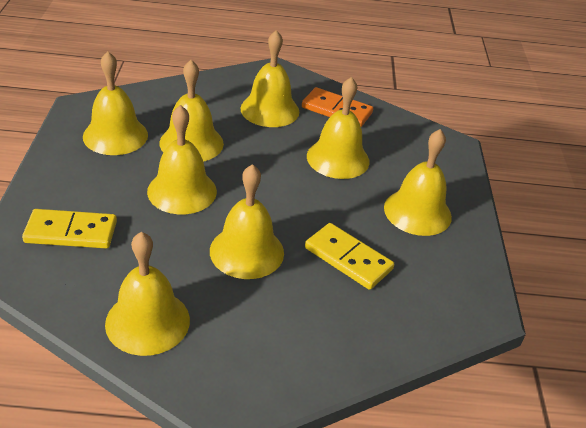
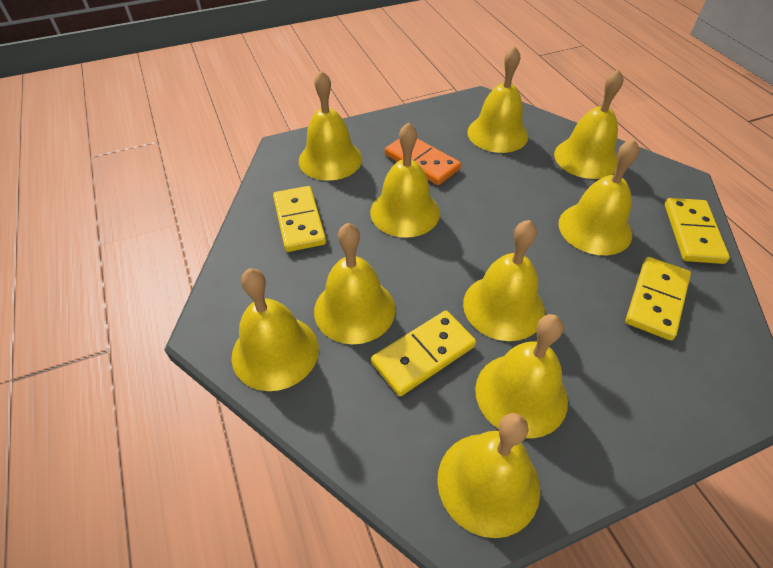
yellow bell: [83,51,148,155] [105,232,190,356] [147,105,217,214] [160,60,224,162] [210,164,284,279] [241,30,299,127] [307,77,369,179] [384,129,452,236] = 8 -> [232,268,319,391] [299,71,362,181] [314,223,395,344] [370,122,440,238] [437,413,540,538] [463,220,545,341] [467,46,528,153] [475,314,568,438] [554,69,623,179] [559,139,639,255] = 10
yellow domino: [22,209,117,249] [305,223,394,290] = 2 -> [273,186,326,252] [371,311,476,396] [625,257,691,341] [665,198,730,264] = 4

